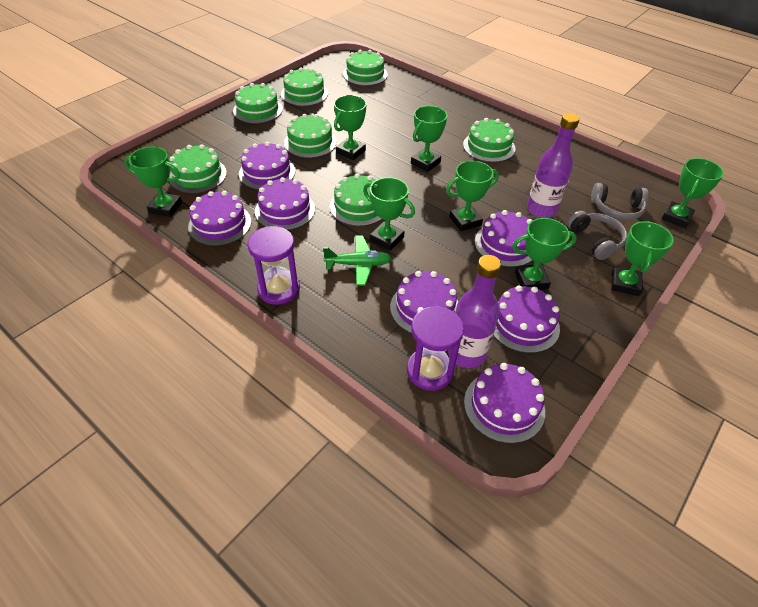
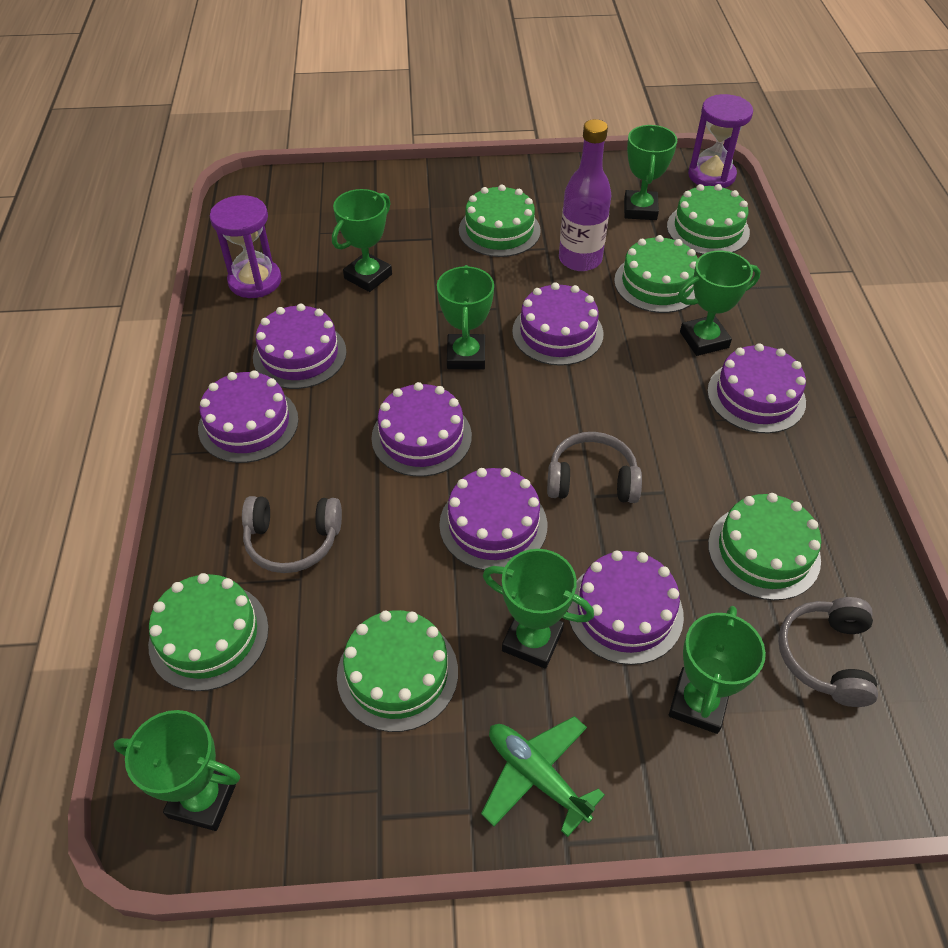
green cake: [169,144,227,193] [233,83,283,124] [281,67,328,106] [284,114,337,158] [330,174,382,226] [343,50,388,86] [463,118,515,162] = 7 -> [148,573,269,691] [337,610,458,732] [459,185,541,257] [614,235,698,313] [667,184,750,255] [708,493,821,600] = 6
green trophy: [124,147,182,217] [334,95,367,160] [363,177,415,251] [411,106,447,172] [446,161,499,231] [512,218,577,290] [611,221,674,296] [662,158,724,228] = 8 -> [114,710,240,831] [332,189,392,292] [437,265,494,370] [483,549,594,669] [624,125,677,220] [669,606,766,734] [678,251,761,356] = 7
grey headphones: [567,211,627,260] [591,183,648,220] = 2 -> [242,496,342,573] [547,432,642,503] [778,597,878,707] = 3
purple bottle: [448,255,501,368] [527,113,580,218] = 2 -> [559,119,611,271] = 1

